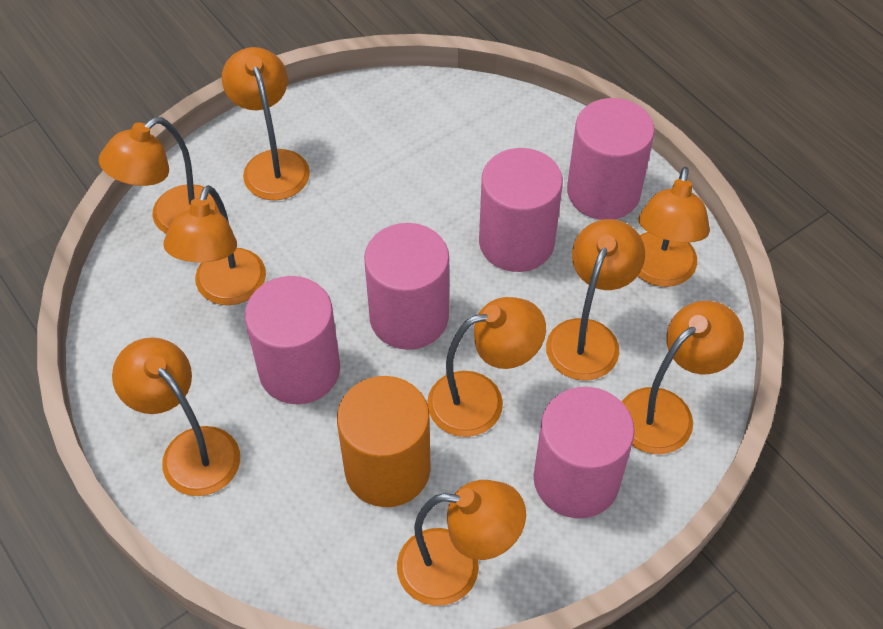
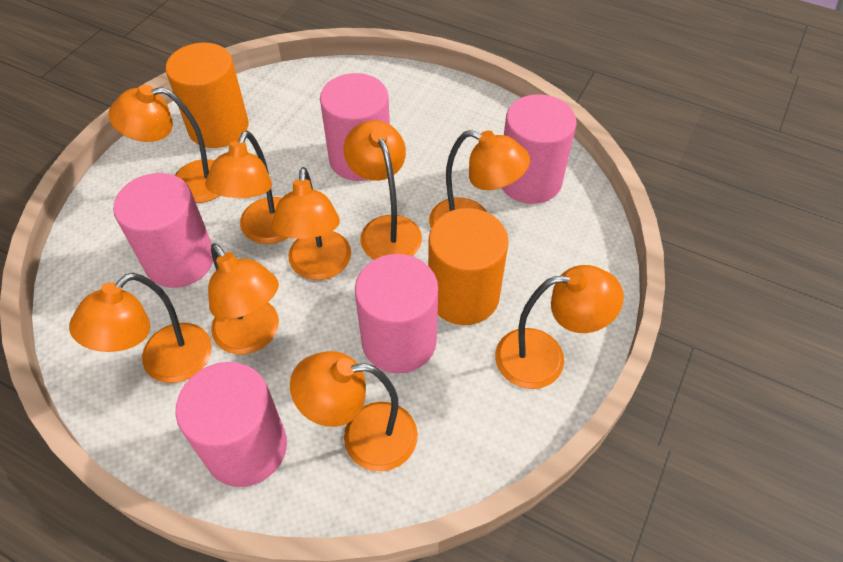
orange cylinder: [337,376,431,507] = 1 -> [166,43,249,148] [428,208,509,325] = 2

